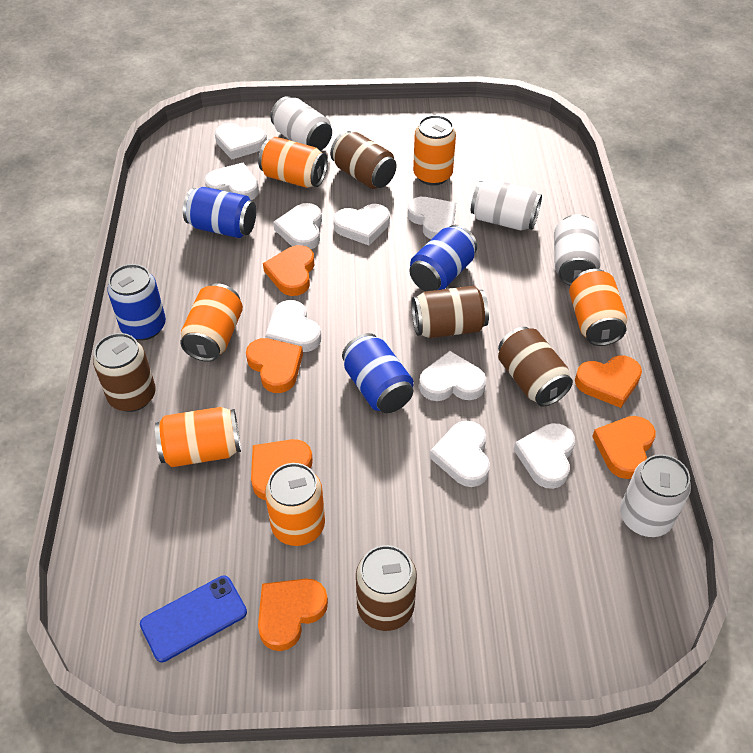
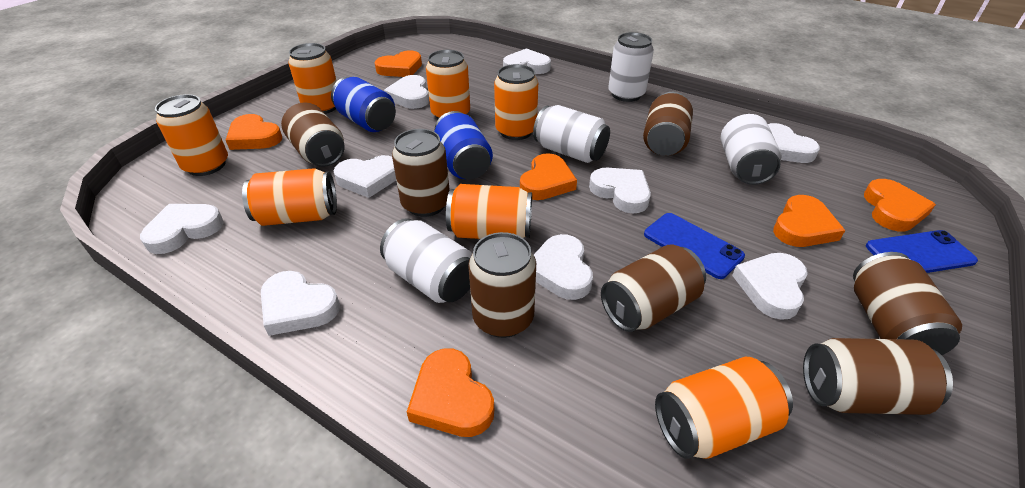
blue can: [107,264,166,340] [183,187,256,238] [342,333,414,413] [410,225,477,291] = 4 -> [331,77,396,132] [434,111,493,179] = 2
blue phone: [140,576,247,662] = 1 -> [644,213,745,279] [866,230,978,273] = 2
brown can: [93,333,156,412] [330,131,396,189] [356,545,417,631] [412,286,489,338] [498,327,573,406] = 5 -> [281,102,345,167] [392,129,450,217] [468,232,536,338] [601,245,706,332] [643,92,693,156] [803,338,953,415] [853,252,962,355] = 7
orange can: [155,407,241,467] [180,283,243,362] [258,137,328,188] [265,463,325,546] [413,115,456,186] [569,269,627,346] = 6 -> [155,94,228,176] [242,168,337,226] [288,43,337,114] [426,50,470,119] [446,184,532,239] [494,64,538,140] [655,357,793,459] = 7

